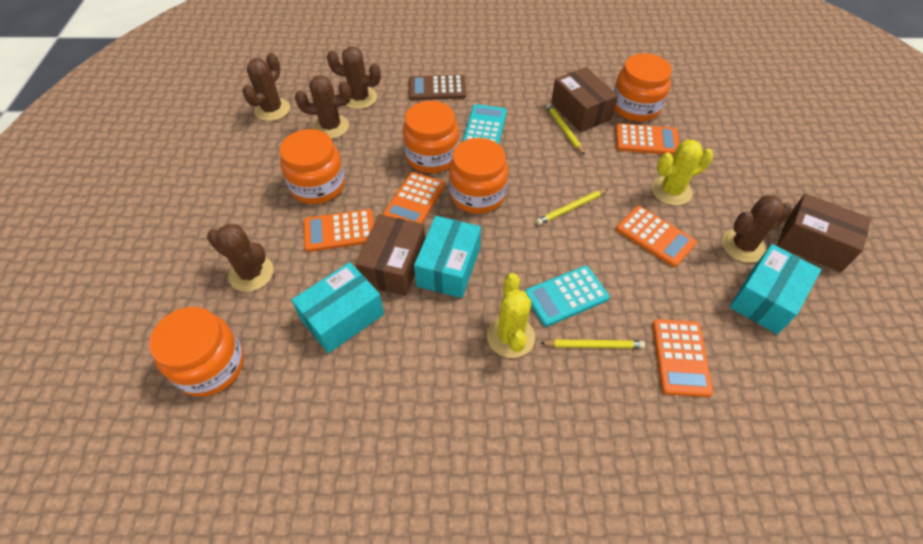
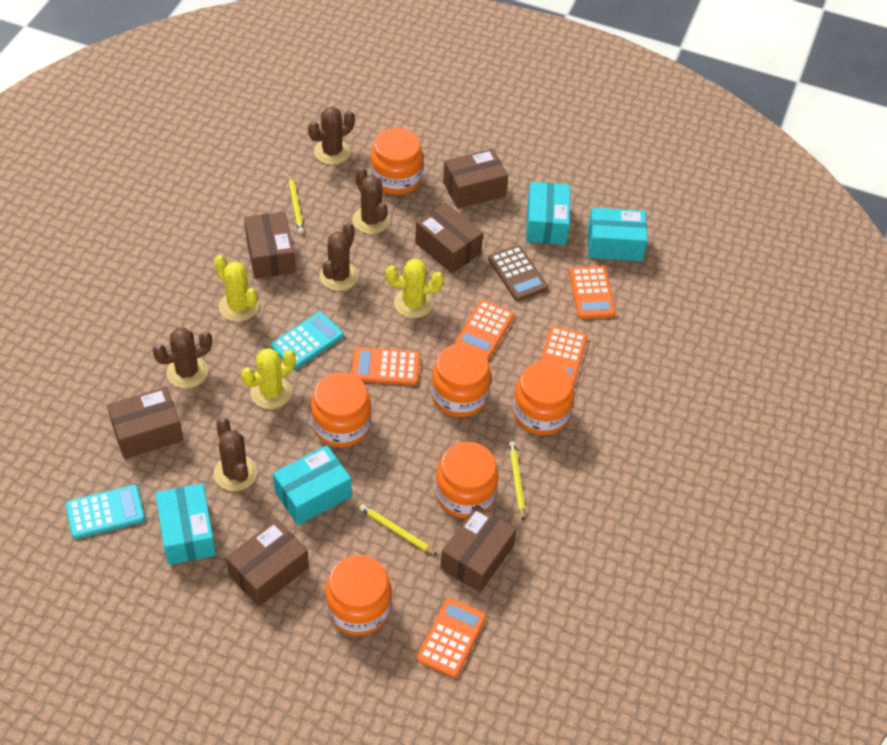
brown box: [355,214,425,296] [551,67,618,132] [777,194,871,272] = 3 -> [107,387,183,459] [226,519,309,607] [244,212,296,279] [415,202,483,273] [440,505,517,592] [443,149,508,209] = 6
orange jar: [149,307,244,397] [280,129,345,204] [403,101,459,173] [449,138,508,214] [614,53,672,122] = 5 -> [311,372,371,447] [325,555,392,636] [370,128,423,195] [431,343,491,417] [435,442,499,518] [513,361,574,435] = 6
turquoise box: [292,262,384,353] [414,216,481,298] [730,244,821,334] = 3 -> [155,483,216,565] [273,445,351,525] [526,182,570,245] [588,208,648,261] = 4
yellow cactus: [487,273,535,358] [652,140,713,206] = 2 -> [214,255,259,322] [241,348,296,409] [386,258,444,318] = 3

